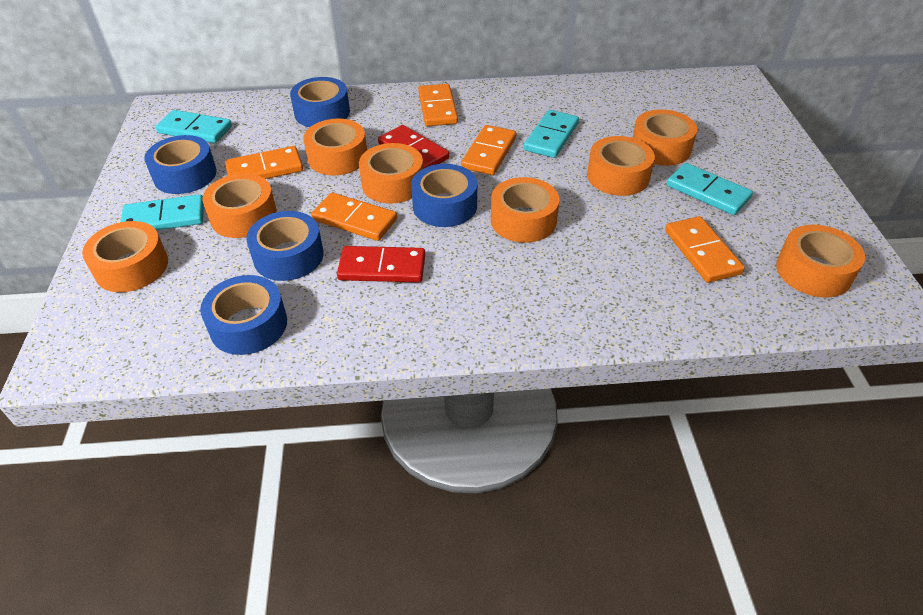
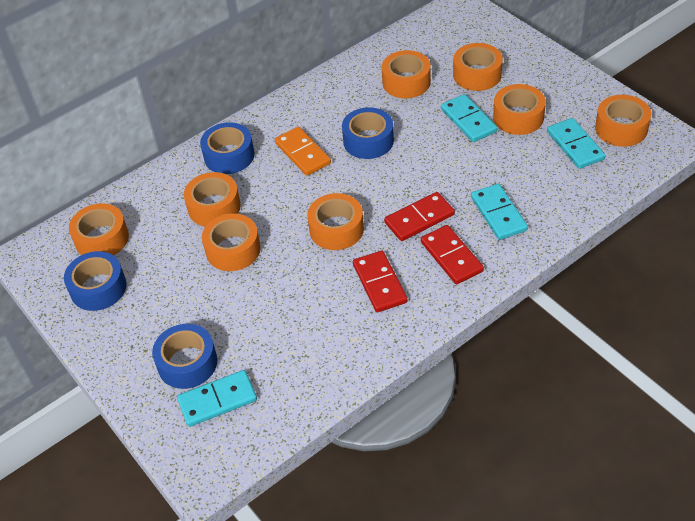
blue tape: [144,135,217,194] [200,275,287,355] [246,211,324,281] [290,77,350,127] [411,164,477,227] = 5 -> [64,251,126,311] [152,324,217,389] [200,122,254,174] [342,107,394,159] = 4
orange domino: [225,146,303,179] [311,193,397,241] [418,84,458,126] [461,125,516,175] [665,216,745,283] = 5 -> [275,127,331,176] = 1
red domino: [337,246,425,283] [378,125,449,169] = 2 -> [353,251,407,312] [384,192,455,241] [421,225,484,284] = 3

